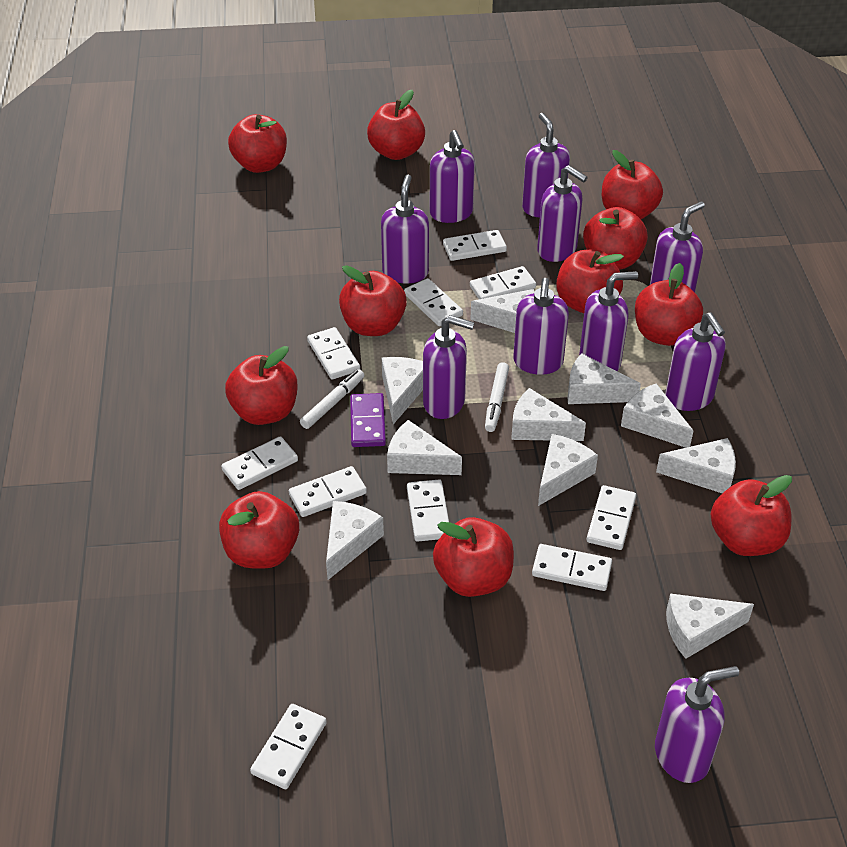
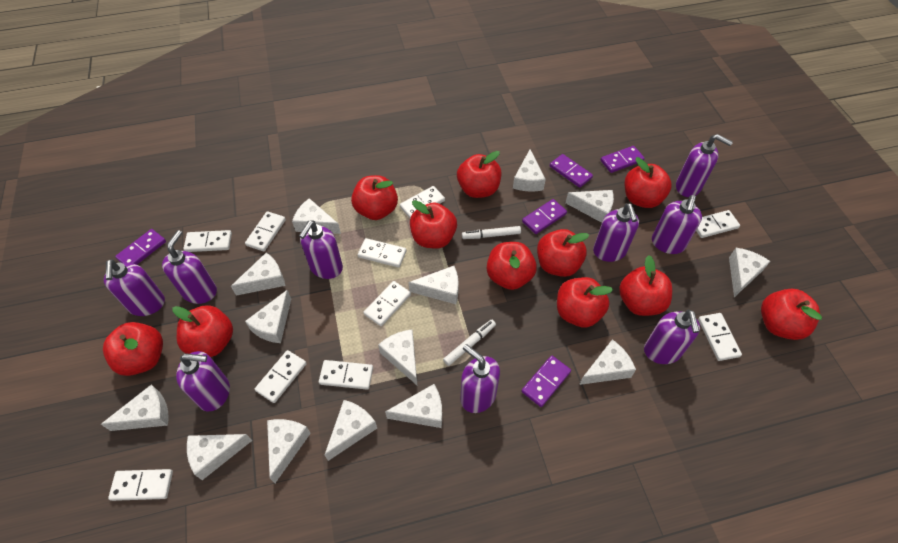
purple domino: [350,393,386,447] = 1 -> [115,229,166,264] [521,356,571,407] [522,199,567,234] [550,154,593,188] [600,146,645,173] = 5
purple soap dispenser: [381,175,429,283] [423,315,474,419] [430,130,475,223] [513,278,569,375] [522,113,570,217] [537,165,588,262] [579,271,638,371] [650,202,705,292] [655,666,739,783] [665,313,726,411] = 10 -> [104,259,165,316] [162,230,217,304] [176,351,230,411] [299,220,343,279] [461,344,500,413] [593,203,639,262] [644,310,700,364] [652,195,702,254] [676,134,733,197] = 9
white cheese: [326,501,384,580] [382,357,423,424] [387,420,462,475] [470,289,535,333] [511,388,586,441] [538,434,598,506] [567,353,641,404] [621,383,693,448] [656,438,736,493] [666,593,754,659] = 10 -> [101,384,169,431] [187,434,252,480] [231,253,285,296] [245,290,291,343] [267,419,311,483] [292,198,341,234] [325,400,377,461] [378,329,417,385] [385,384,442,428] [408,266,459,304] [513,149,546,192] [566,190,614,223] [579,339,636,385] [729,248,770,297] = 14

